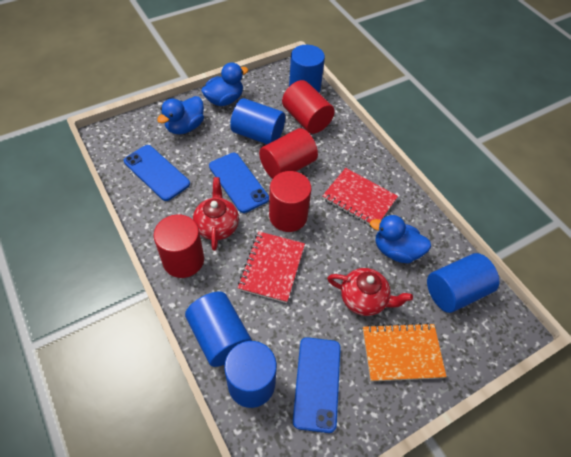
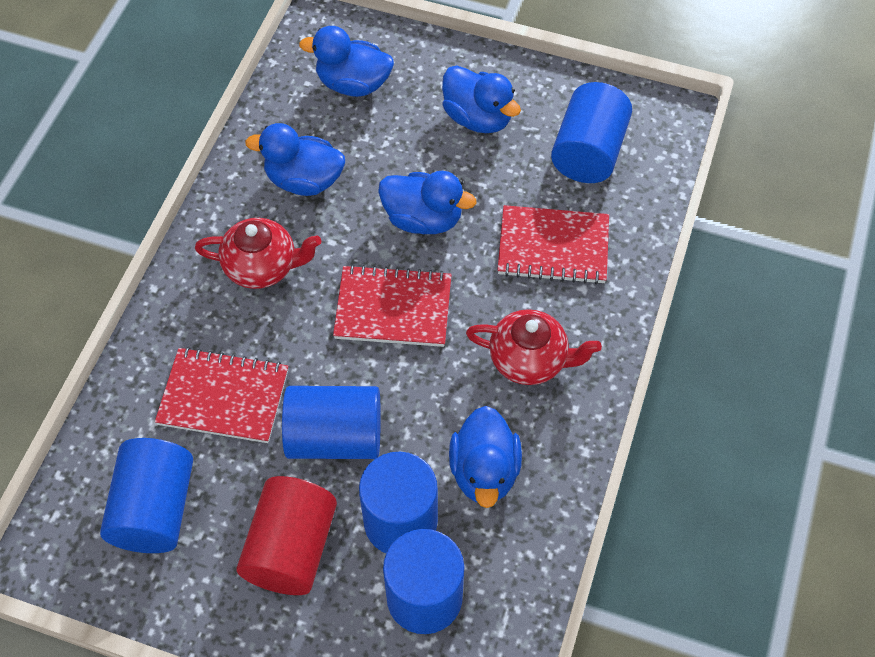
blue duck: [157,96,204,134] [201,62,249,106] [370,215,431,263] = 3 -> [245,123,345,196] [299,26,394,97] [378,171,476,234] [442,65,521,133] [449,406,522,508] = 5
blue phone: [124,145,190,201] [209,153,269,213] [293,337,341,433] = 3 -> none = 0
orange notebook: [363,323,447,382] = 1 -> none = 0
red cylinder: [154,214,204,278] [259,128,318,179] [269,171,312,232] [282,80,335,134] = 4 -> [236,476,337,595] = 1
red notebook: [238,232,305,303] [322,168,398,227] = 2 -> [155,347,288,443] [333,264,452,347] [497,205,609,285] = 3

